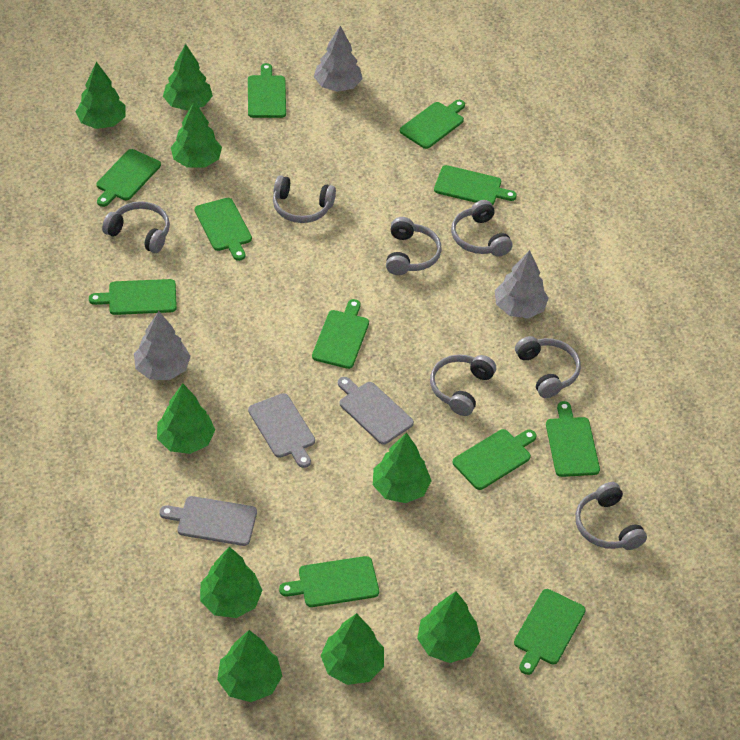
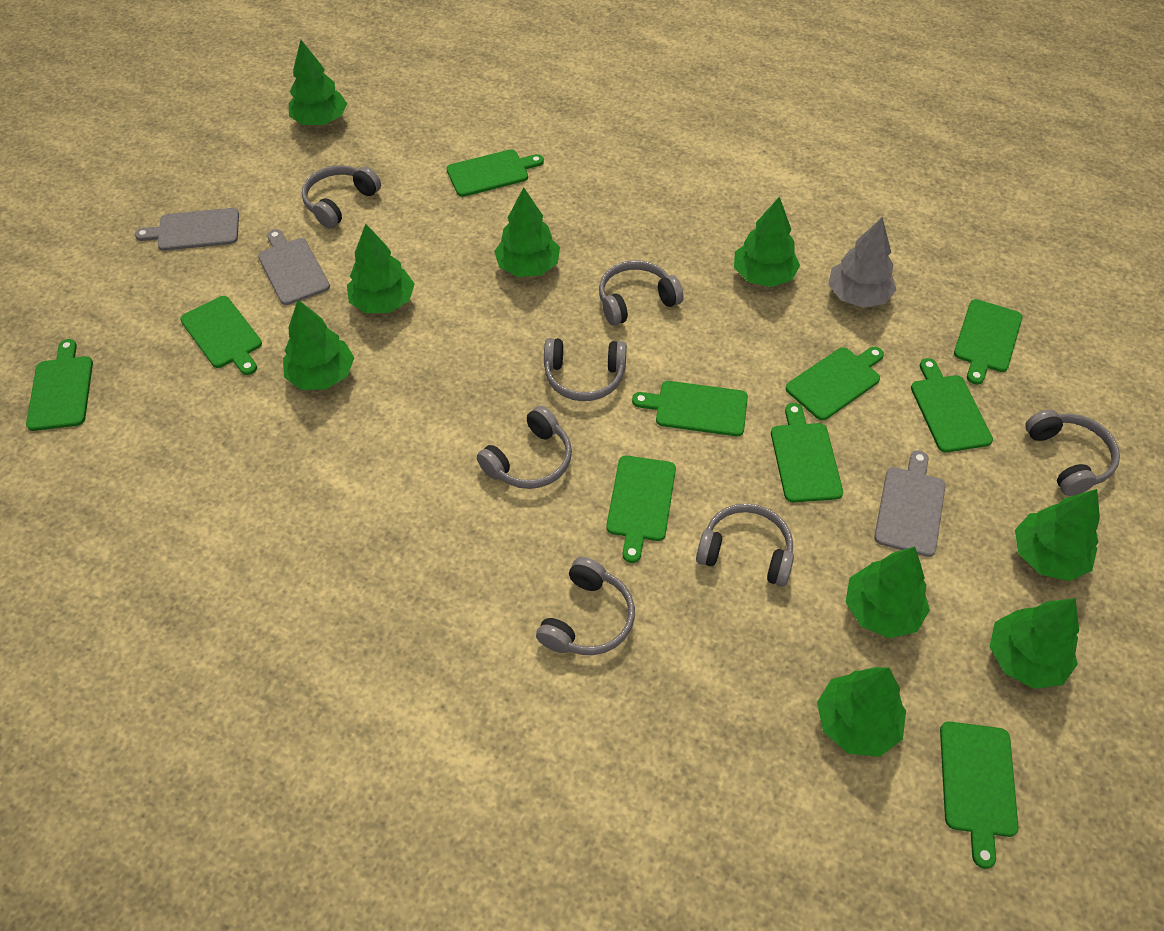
green cutting board: [89,279,177,315] [96,149,161,207] [195,198,252,261] [248,63,286,118] [279,556,379,607] [312,299,369,369] [400,100,465,149] [434,165,517,205] [453,429,536,490] [514,589,586,675] [546,401,600,477] = 11 -> [26,339,93,431] [180,296,262,375] [447,150,544,197] [606,456,676,563] [632,381,748,436] [771,403,843,503] [786,347,884,420] [911,358,993,453] [940,721,1019,869] [954,299,1022,385] = 10
grey tree: [134,311,191,380] [314,26,362,92] [495,250,549,318] = 3 -> [828,217,897,308] = 1

